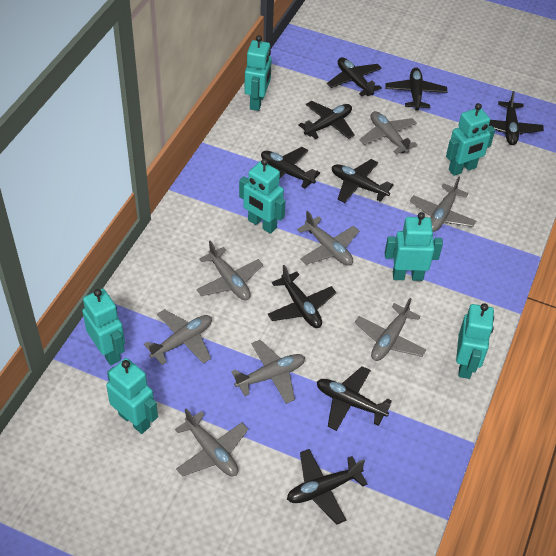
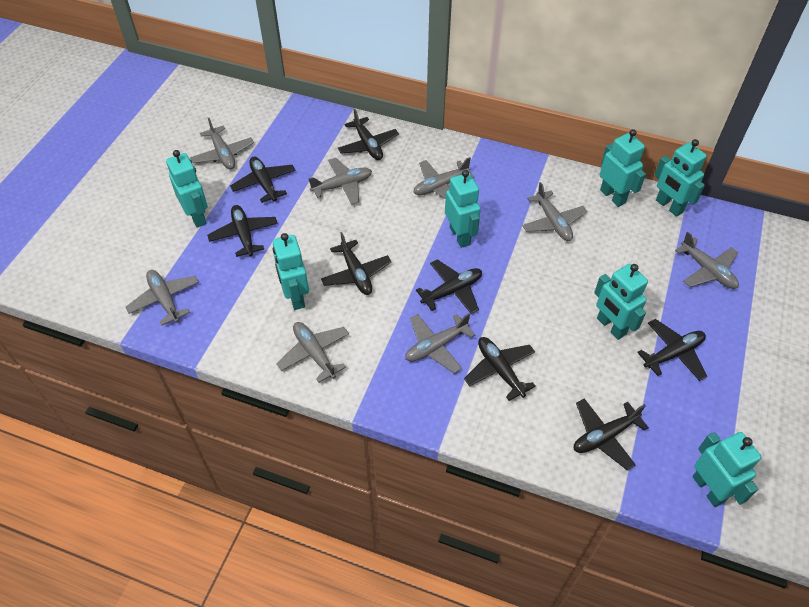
black plane: [261,147,320,188] [267,265,336,328] [287,449,367,525] [298,101,355,139] [317,366,392,431] [327,57,382,96] [332,159,394,203] [386,67,447,111] [489,91,544,145] = 9 -> [207,205,278,257] [230,156,296,203] [321,232,391,295] [338,109,399,160] [416,259,482,314] [464,337,536,401] [574,398,649,470] [637,319,707,381] = 8

